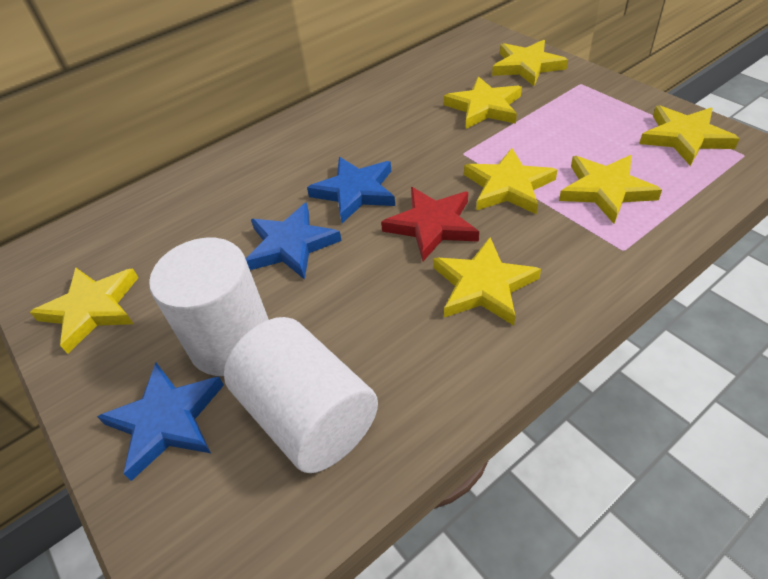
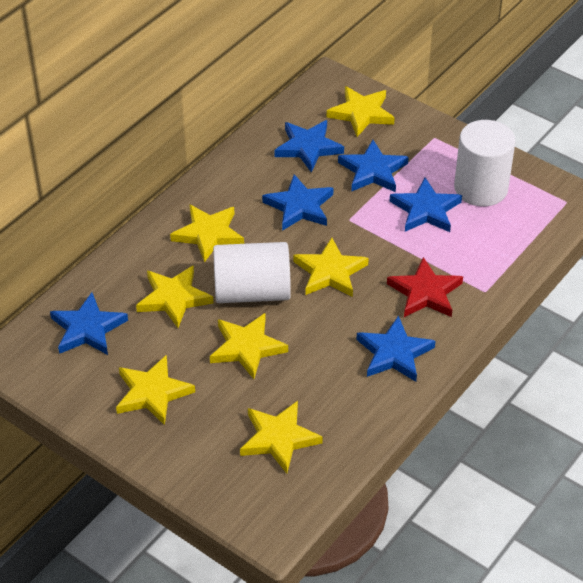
blue star: [97,363,224,481] [246,202,342,280] [307,157,395,223] = 3 -> [50,292,128,355] [262,174,334,231] [274,120,344,173] [338,140,409,192] [356,315,436,382] [390,178,462,232] = 6

